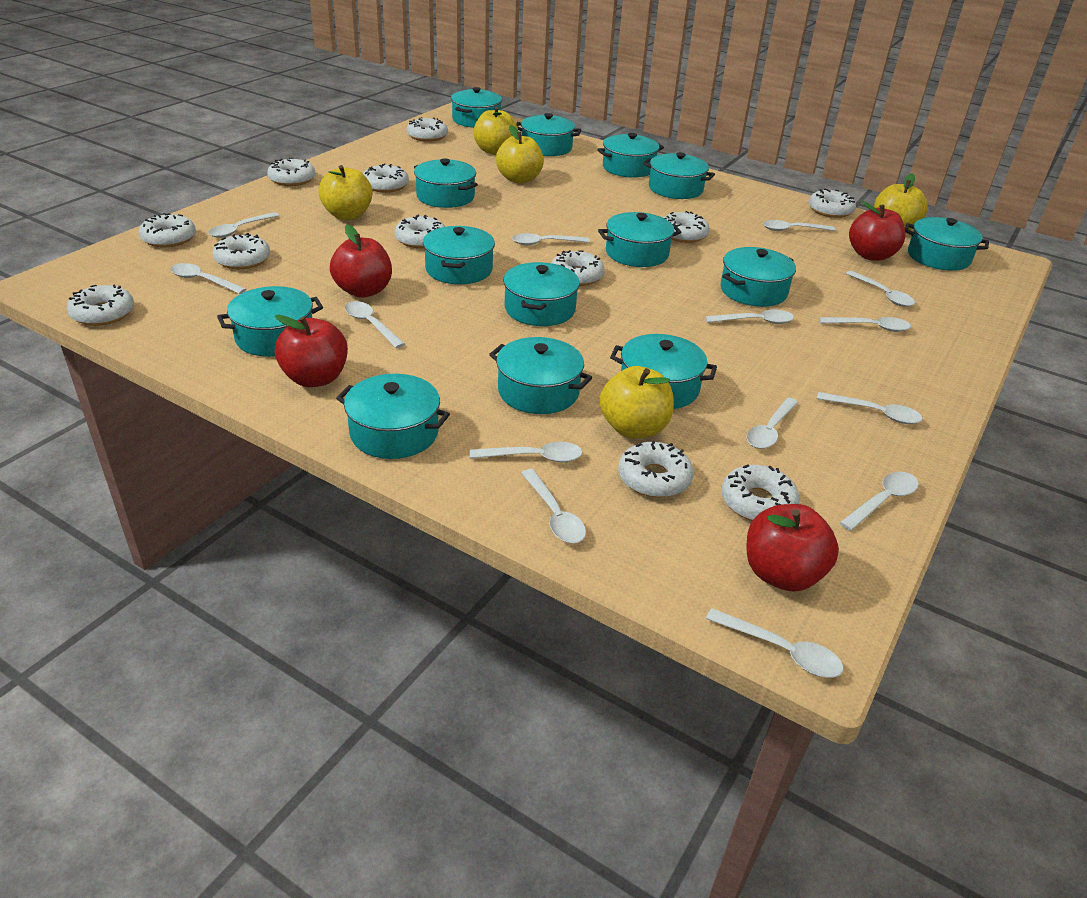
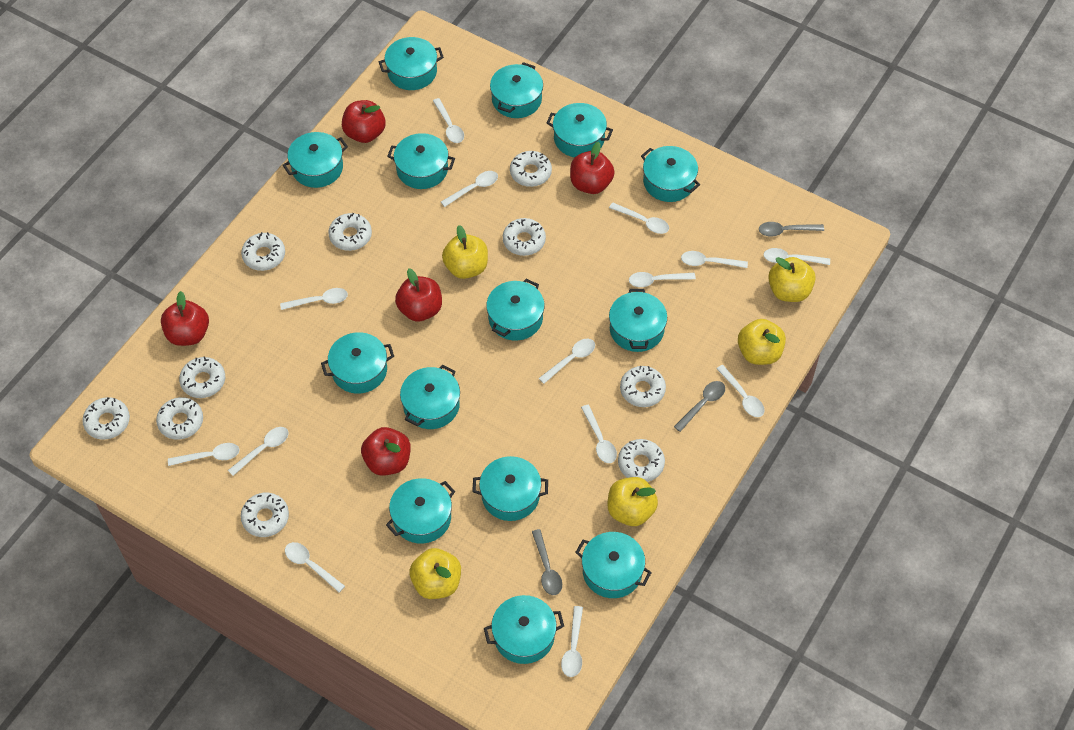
grey spoon: none = 0 -> [532,529,562,595] [674,381,725,432] [759,222,824,236] = 3
red apple: [275,315,348,387] [330,224,392,298] [747,504,839,592] [849,201,905,261] = 4 -> [161,291,209,346] [342,100,386,143] [361,427,410,476] [395,268,442,322] [570,142,615,194] = 5
white donut: [67,284,134,326] [139,213,196,247] [212,233,270,269] [267,158,315,186] [363,163,409,193] [395,215,445,248] [406,117,448,142] [551,250,605,286] [618,441,693,498] [664,211,710,243] [721,465,800,521] [808,189,856,218] = 12 -> [82,397,130,440] [156,397,203,440] [179,356,225,398] [241,232,285,271] [241,493,289,537] [328,213,372,251] [503,218,546,256] [510,151,552,187] [618,439,665,482] [620,366,666,407] = 10

